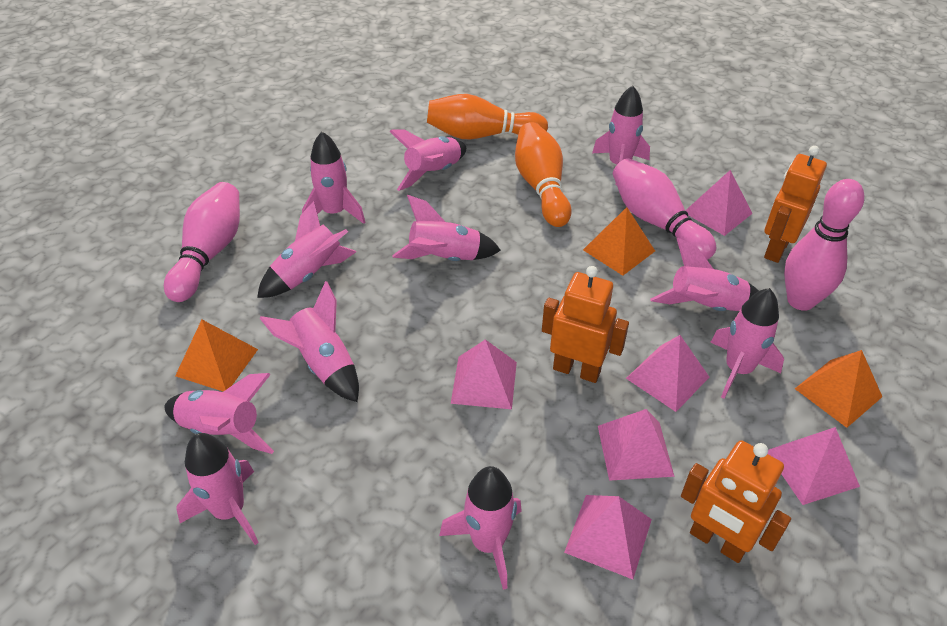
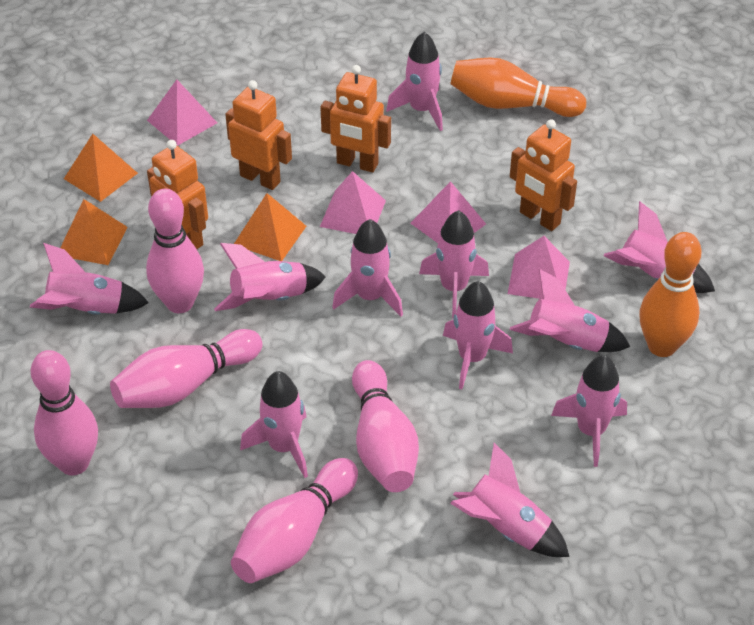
orange robot: [542,266,629,383] [681,440,791,563] [764,146,827,263] = 3 -> [147,140,208,249] [225,80,292,190] [320,65,391,172] [510,119,577,231] = 4
pink bowling pin: [164,182,240,302] [613,158,716,260] [784,179,864,311] = 3 -> [31,350,98,475] [110,329,263,408] [146,189,204,313] [231,458,358,583] [352,360,419,492] = 5
pink pyramid: [451,339,517,409] [564,495,652,579] [598,409,675,481] [626,335,709,412] [685,170,753,236] [768,427,860,505] = 6 -> [147,80,217,146] [320,171,386,234] [410,181,486,243] [508,236,570,299] = 4

